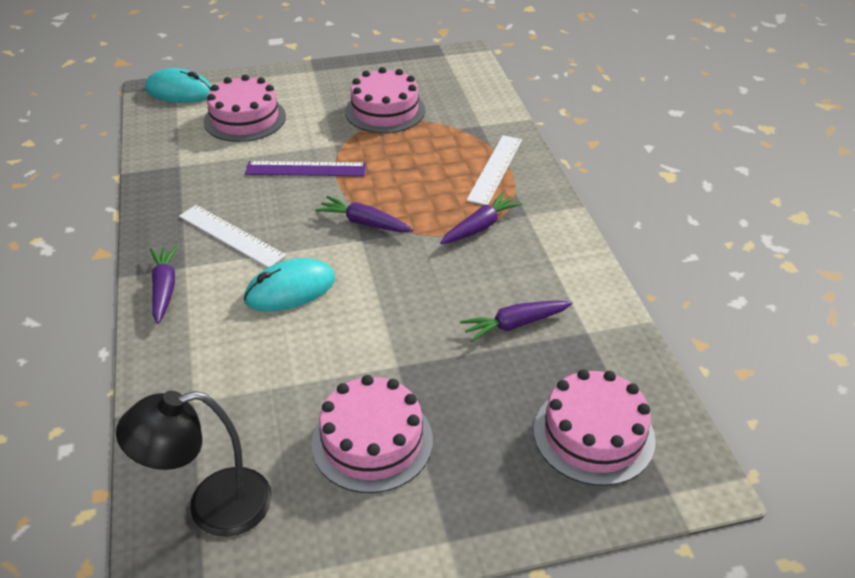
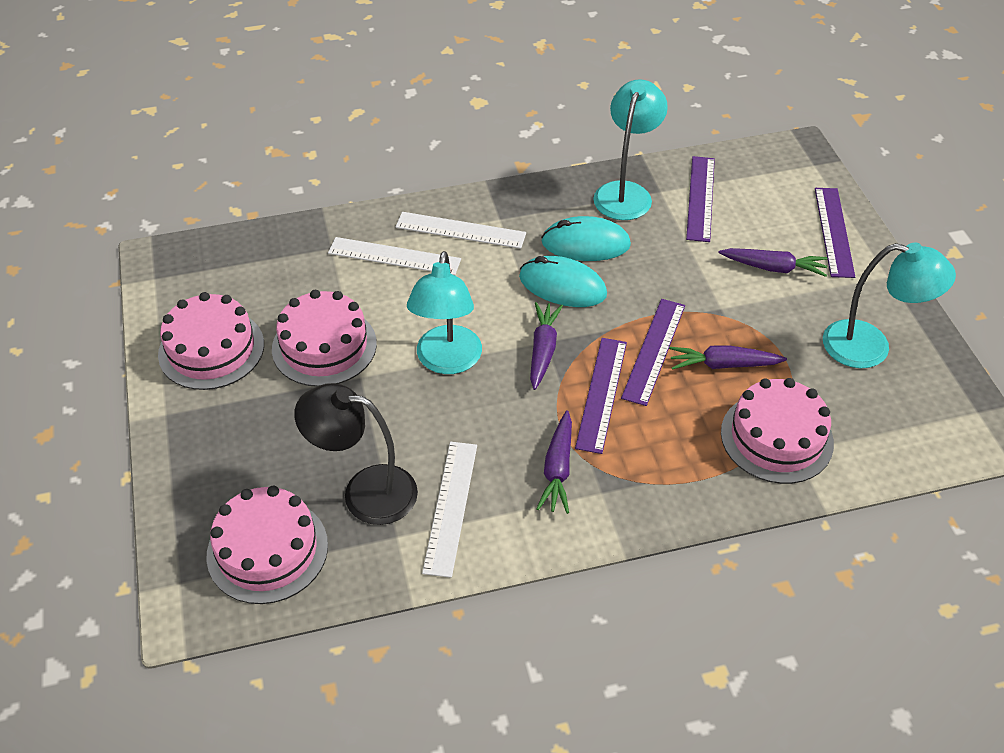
purple ruler: [245,161,366,176] = 1 -> [575,338,627,454] [621,299,685,406] [686,156,715,242] [815,188,855,278] = 4
turquoise lamp: none = 0 -> [407,251,482,374] [593,79,668,220] [823,243,956,368] = 3
white ruler: [179,205,286,267] [466,135,522,205] = 2 -> [328,237,461,275] [396,212,526,249] [422,442,477,578] = 3

